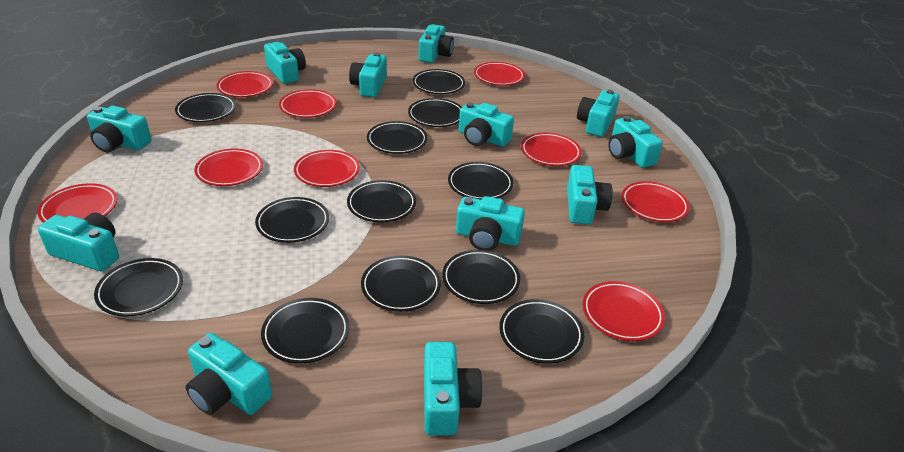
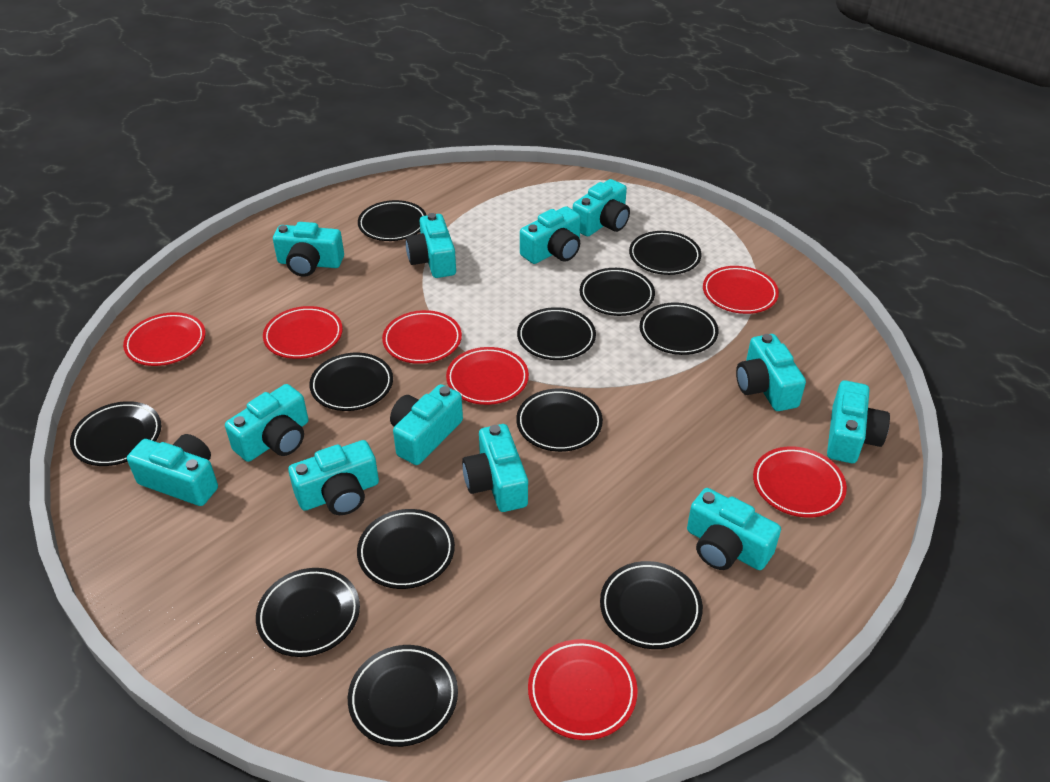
red plate: [37,183,117,223] [194,148,263,186] [216,71,273,97] [279,89,337,118] [294,150,360,187] [474,62,525,86] [521,133,582,166] [583,281,665,341] [622,181,690,222] = 9 -> [123,312,205,366] [263,306,343,359] [382,310,462,364] [446,347,529,405] [528,639,637,740] [703,266,779,314] [753,446,847,518] = 7

